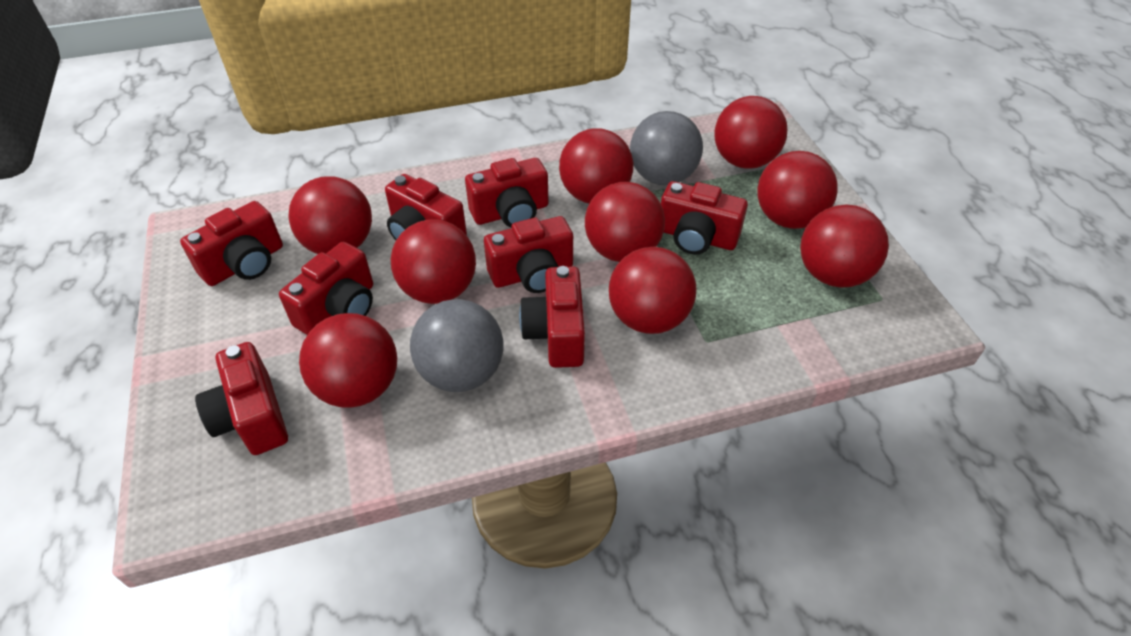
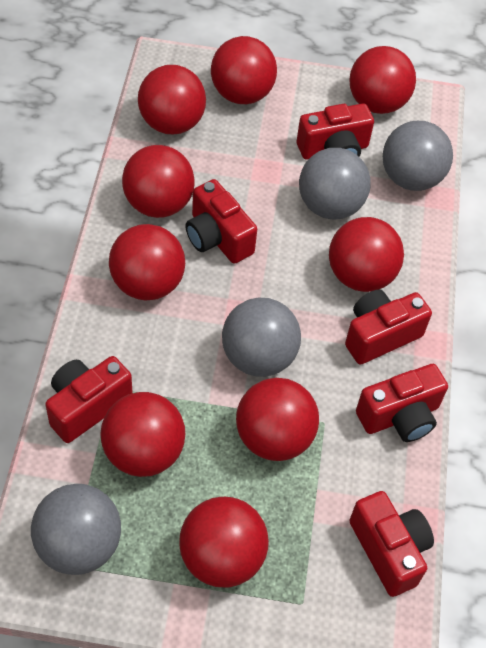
grey ball: [410,299,503,392] [630,111,703,185] = 2 -> [31,484,121,575] [222,298,301,377] [299,148,371,220] [383,121,453,191] = 4
red camera: [180,201,283,286] [195,342,288,455] [279,242,373,335] [385,174,467,240] [465,158,549,228] [484,216,573,293] [519,266,585,368] [661,181,748,254] = 8 -> [45,356,133,443] [185,179,257,264] [297,103,374,160] [345,290,432,365] [349,491,434,597] [356,364,448,442] = 6

